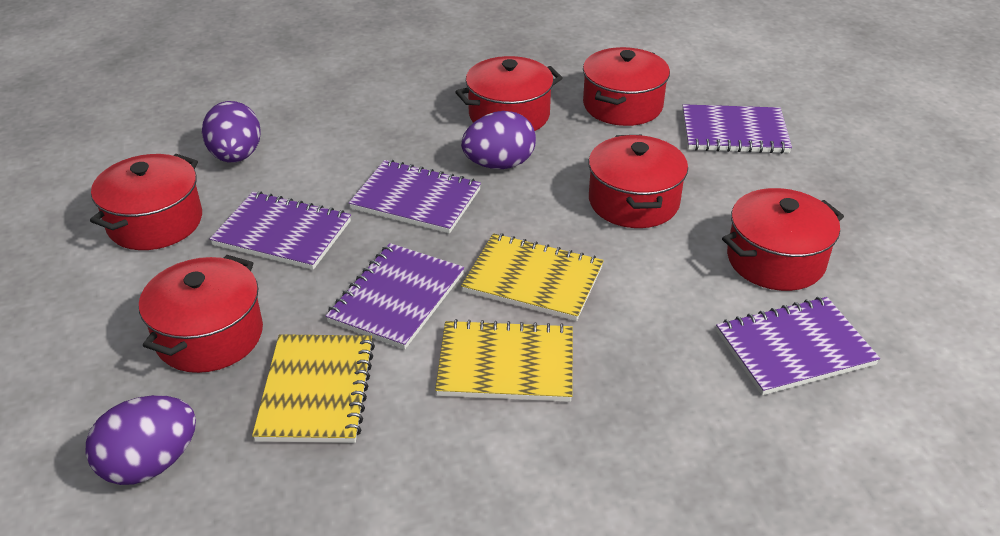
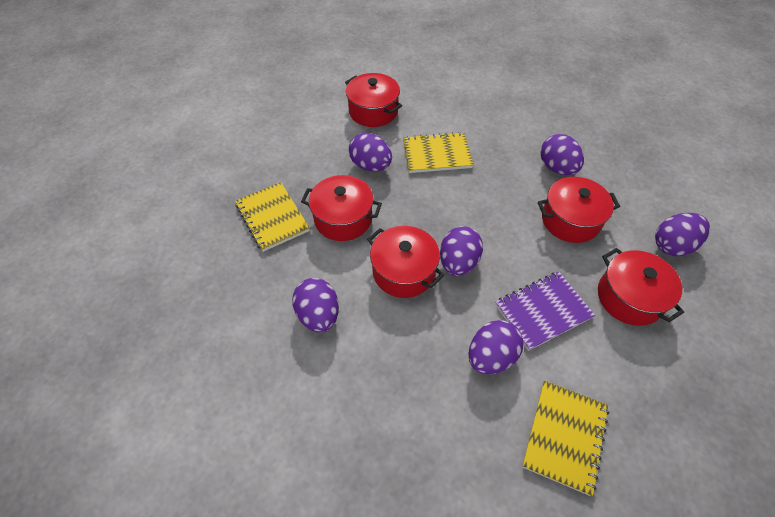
purple egg: [86,395,196,485] [202,101,261,163] [461,111,536,169] = 3 -> [292,278,339,333] [349,133,392,171] [440,226,483,276] [469,320,524,374] [541,134,584,175] [655,213,710,256] = 6
purple notebook: [210,191,351,270] [326,243,464,349] [349,160,481,233] [682,104,792,154] [716,297,880,395] = 5 -> [495,272,595,351] = 1
red pot: [90,154,202,250] [139,255,263,373] [455,56,563,131] [583,47,670,126] [588,135,688,228] [722,188,844,291] = 6 -> [301,175,382,241] [345,73,402,127] [367,226,444,298] [538,177,620,243] [598,248,684,326] = 5

